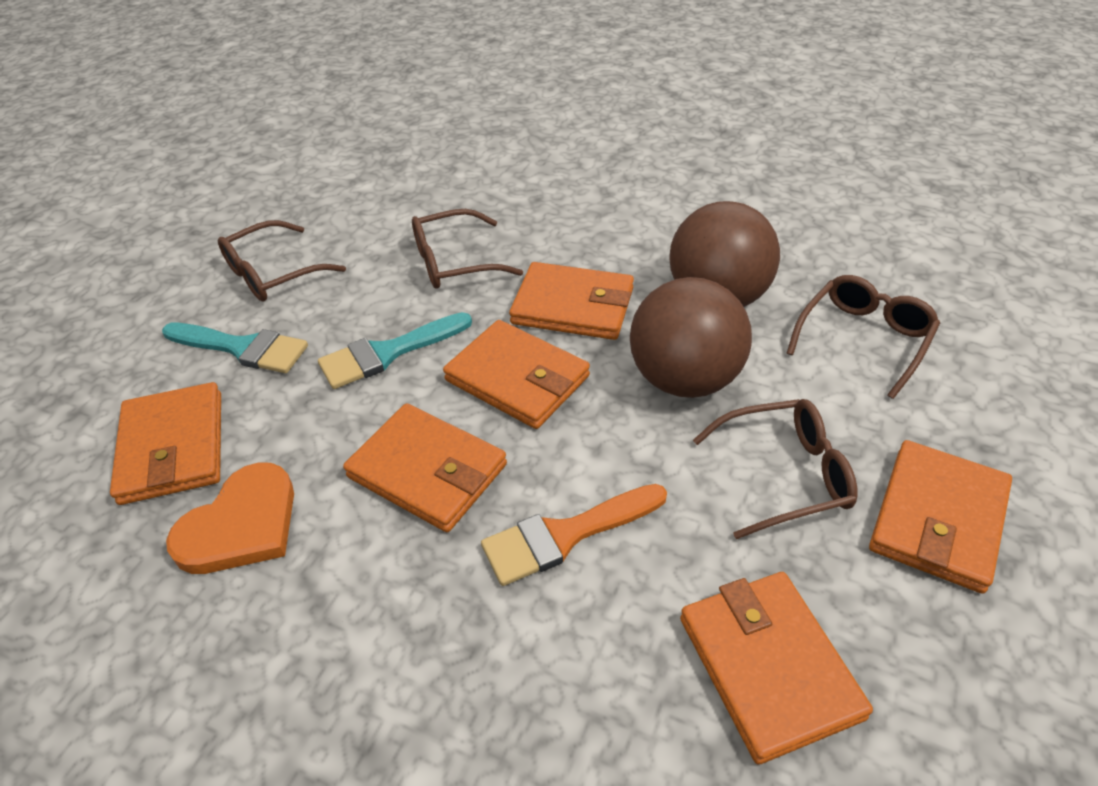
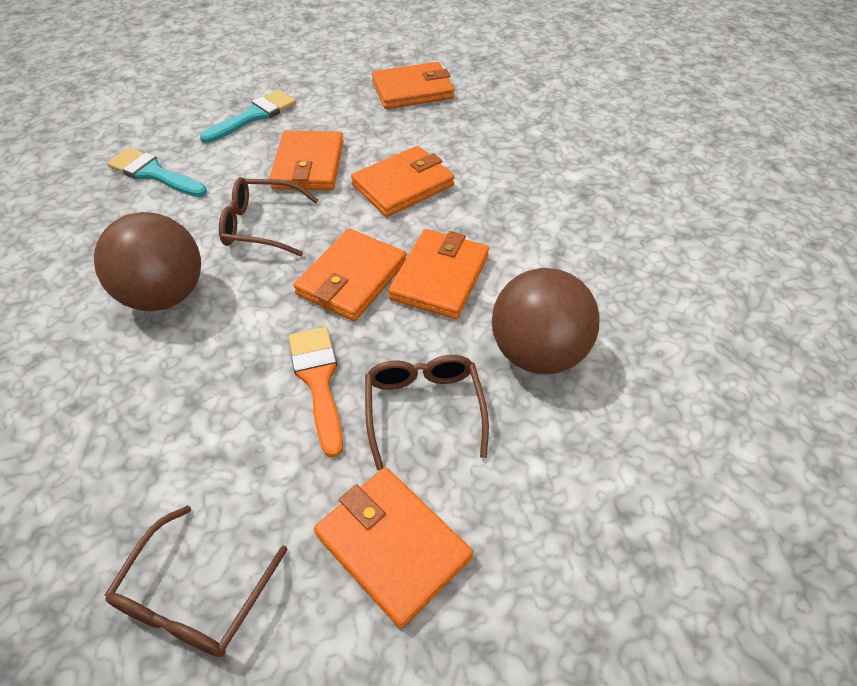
brown glasses: [218,220,346,302] [412,209,523,289] [693,399,858,539] [787,275,940,399] = 4 -> [105,505,288,657] [219,177,318,256] [365,355,489,470] = 3
orange heart: [166,463,294,574] = 1 -> none = 0

